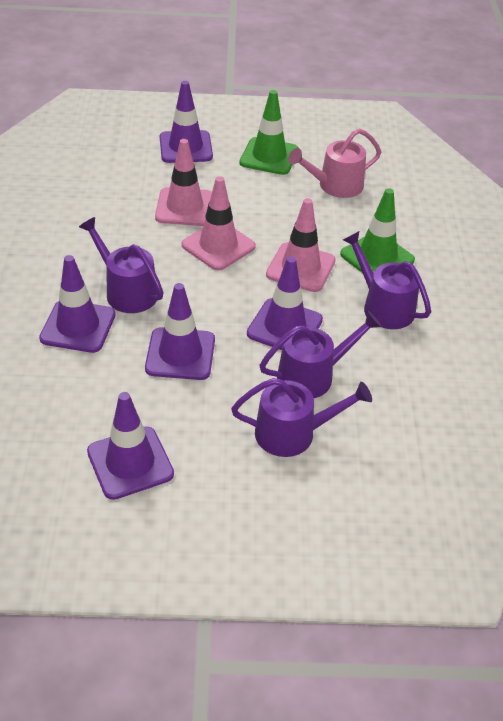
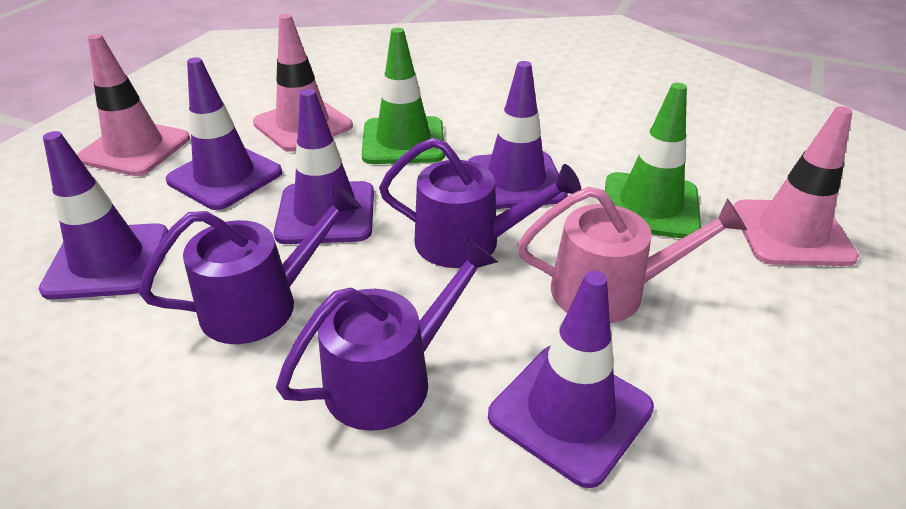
purple watering can: [79,217,164,313] [231,378,372,457] [259,311,382,398] [343,231,431,329] = 4 -> [139,184,362,344] [276,238,498,431] [379,138,581,268] = 3

